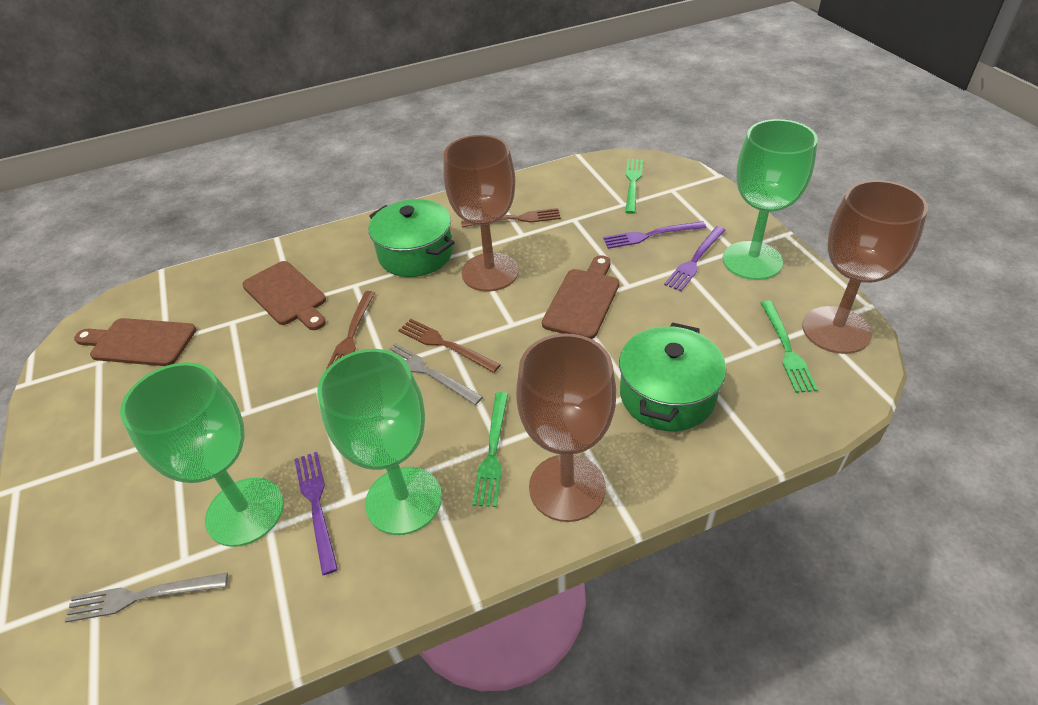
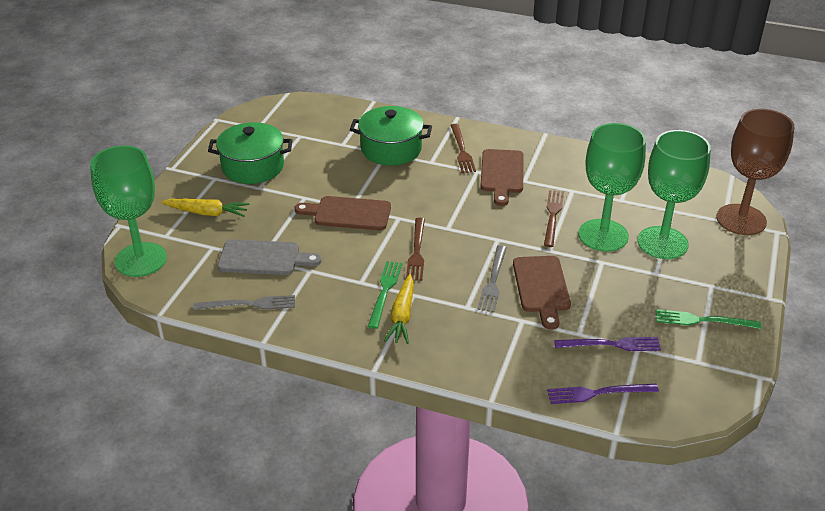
brown goblet: [443,135,519,291] [516,333,616,522] [802,180,928,354] = 3 -> [717,109,794,235] = 1
green fork: [472,392,508,507] [625,159,643,214] [761,301,818,393] = 3 -> [368,261,402,329] [656,309,762,329] = 2
grey cutting board: none = 0 -> [217,239,321,275] = 1
purple fork: [295,452,338,575] [603,221,706,249] [664,226,725,291] = 3 -> [547,384,659,404] [554,337,661,351] = 2
yellow carrot: none = 0 -> [161,199,249,217] [384,274,414,344] = 2

